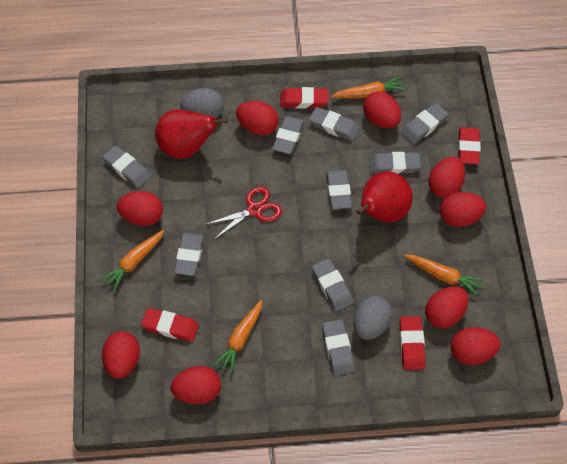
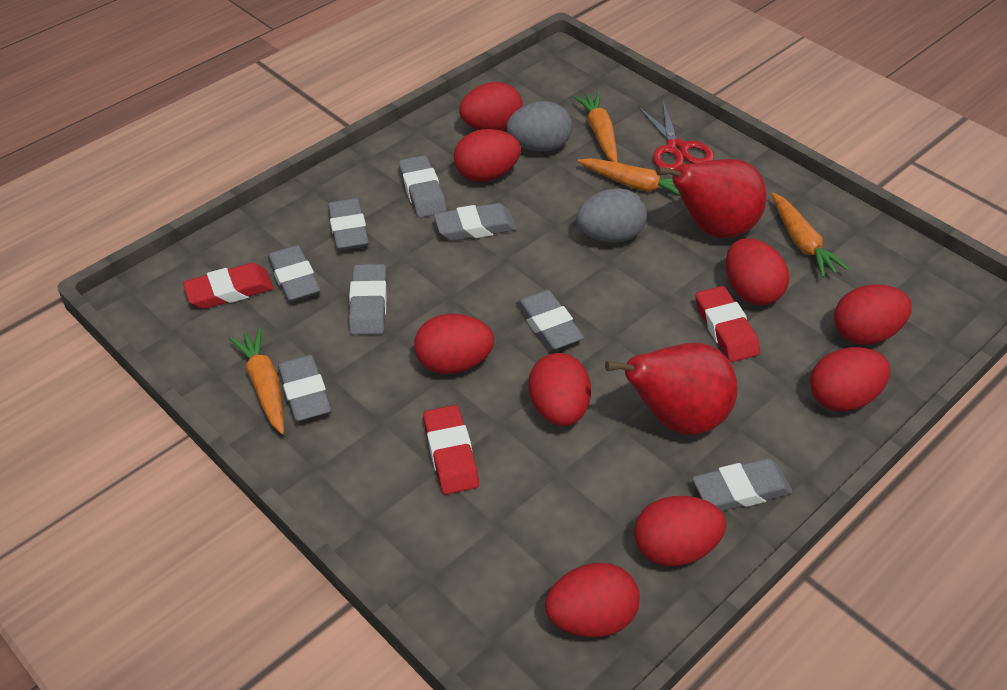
grey eraser: [102,146,151,188] [174,233,204,276] [272,116,304,154] [309,107,360,141] [312,259,354,311] [322,320,355,376] [327,170,352,209] [369,152,421,174] [401,103,448,144] = 9 -> [268,245,320,302] [278,355,331,421] [328,198,369,250] [349,264,387,335] [399,155,447,218] [434,203,517,241] [516,290,584,350] [692,458,793,512] = 8
red eraser: [141,308,199,342] [280,87,328,109] [400,316,425,370] [458,127,481,165] = 4 -> [183,263,273,309] [423,405,479,495] [695,286,760,362] = 3

